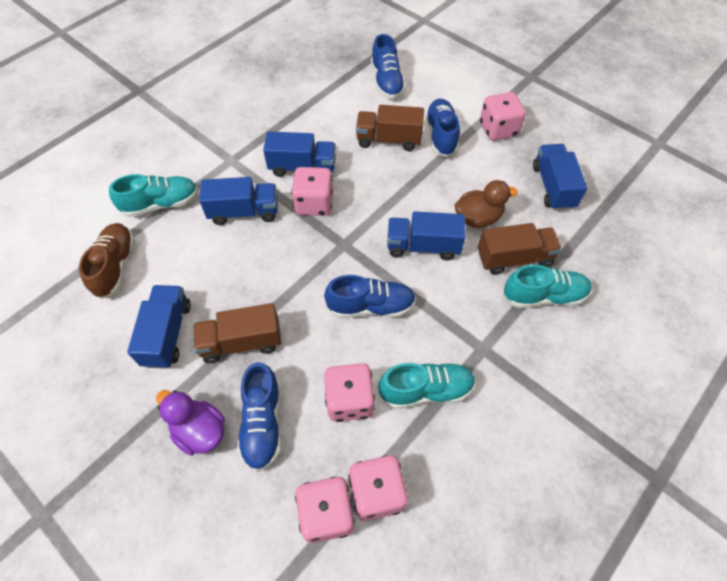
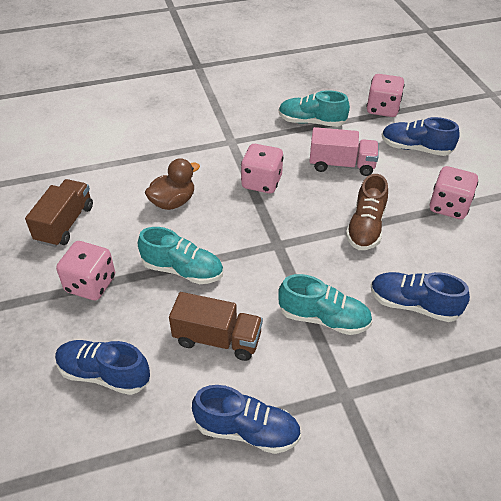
blue truck: [127,285,191,369] [199,177,277,225] [263,131,336,177] [387,211,466,261] [533,144,587,210] = 5 -> none = 0
brown truck: [193,303,281,363] [356,105,424,151] [478,223,562,275] = 3 -> [25,179,93,247] [169,292,263,361] = 2
pink dice: [291,167,333,216] [295,477,355,543] [324,363,375,422] [349,455,408,521] [480,92,526,141] = 5 -> [56,241,115,300] [241,144,284,193] [366,74,405,117] [429,166,478,219] = 4
pink truck: none = 0 -> [309,127,378,176] = 1
purple duck: [156,390,225,456] = 1 -> none = 0

